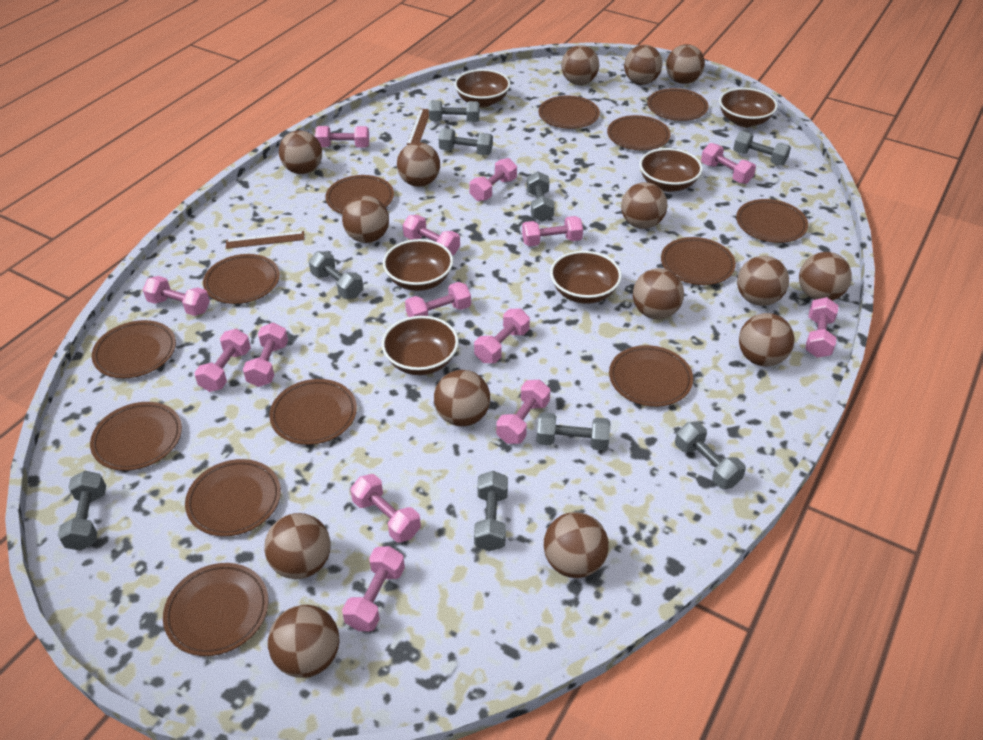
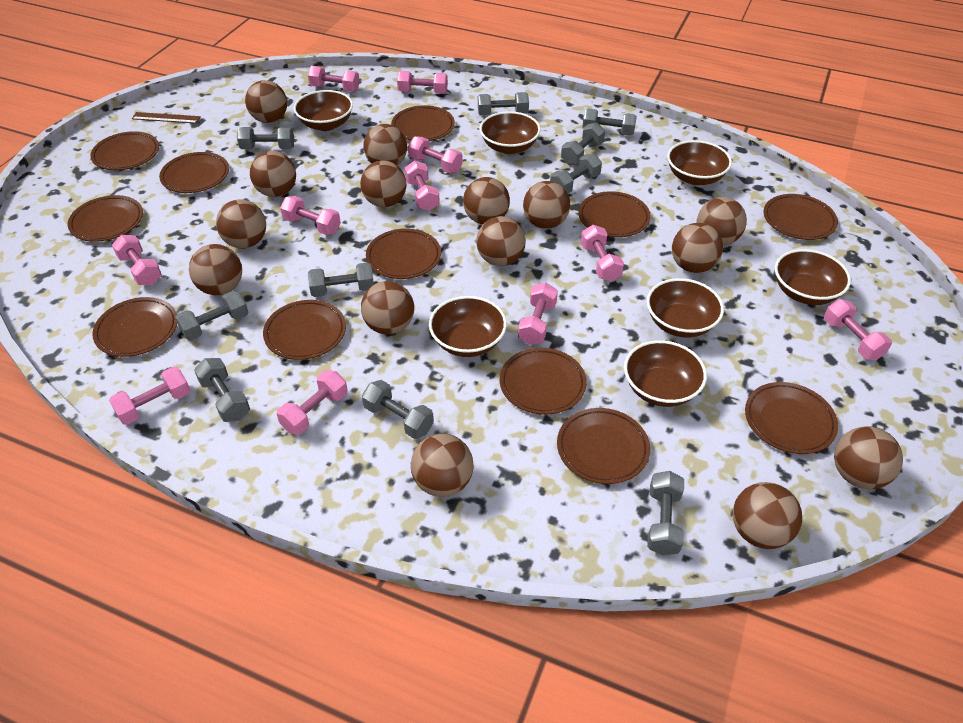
brown bowl: [382,316,459,375] [383,239,453,291] [454,69,510,107] [550,251,622,304] [639,148,703,192] [719,88,778,127] = 6 -> [294,90,353,131] [429,296,507,357] [480,111,541,154] [624,340,707,407] [647,278,724,338] [667,140,732,185] [775,249,851,305] = 7
brown plate: [90,402,182,471] [92,320,176,378] [163,563,269,656] [185,459,281,536] [203,254,280,304] [269,379,357,445] [325,175,394,214] [539,96,600,129] [607,115,671,150] [609,345,693,407] [647,88,708,121] [661,237,736,285] [736,199,808,243] = 13 -> [67,195,143,242] [90,131,159,170] [92,297,177,357] [159,152,229,193] [263,300,346,360] [366,229,441,279] [391,105,455,141] [500,348,587,415] [557,408,650,484] [578,191,651,237] [745,382,838,454] [764,194,838,240] = 12
brown ruler: [226,231,305,249] [407,109,429,145] = 2 -> [132,112,201,124] = 1
grey dumbbell: [58,471,106,551] [309,251,364,299] [429,100,479,122] [439,128,493,155] [474,471,508,551] [527,171,554,222] [537,412,610,451] [675,422,746,489] [733,131,791,166] = 9 -> [175,290,249,340] [194,358,250,422] [237,127,294,149] [308,263,374,297] [362,380,434,439] [478,92,529,115] [550,154,602,193] [561,123,605,165] [582,109,637,136] [647,471,684,556] = 10
pink dumbbell: [143,276,210,316] [194,329,251,392] [243,323,288,387] [315,126,369,148] [342,546,405,631] [350,474,421,543] [403,215,460,256] [405,282,471,317] [469,158,517,201] [474,308,530,363] [496,380,550,444] [522,216,583,246] [701,143,756,184] [805,297,838,358] = 14 -> [109,367,191,425] [112,235,162,285] [277,370,348,435] [280,196,341,235] [308,66,360,92] [397,71,448,94] [405,161,440,211] [408,136,463,173] [518,283,558,345] [581,225,624,281] [824,299,892,360] = 11

